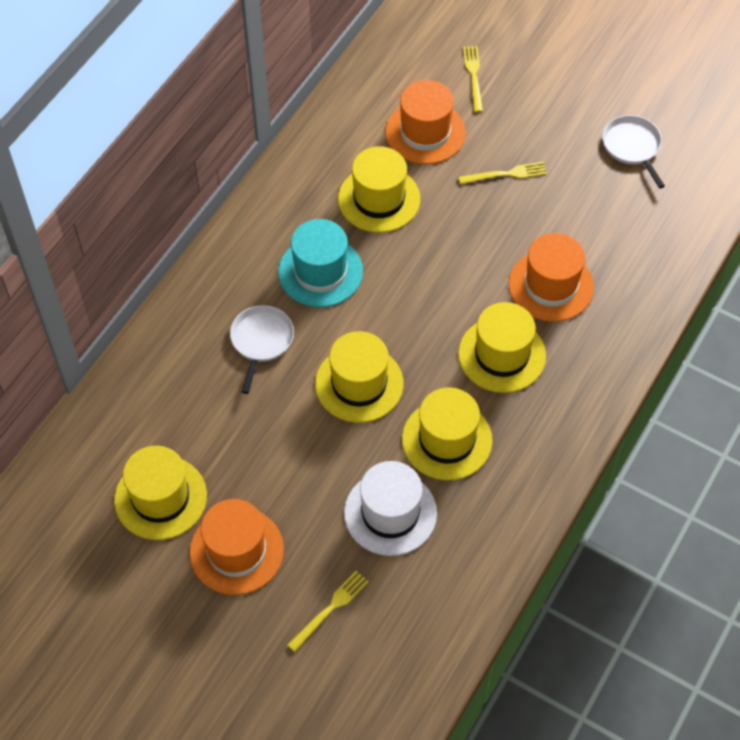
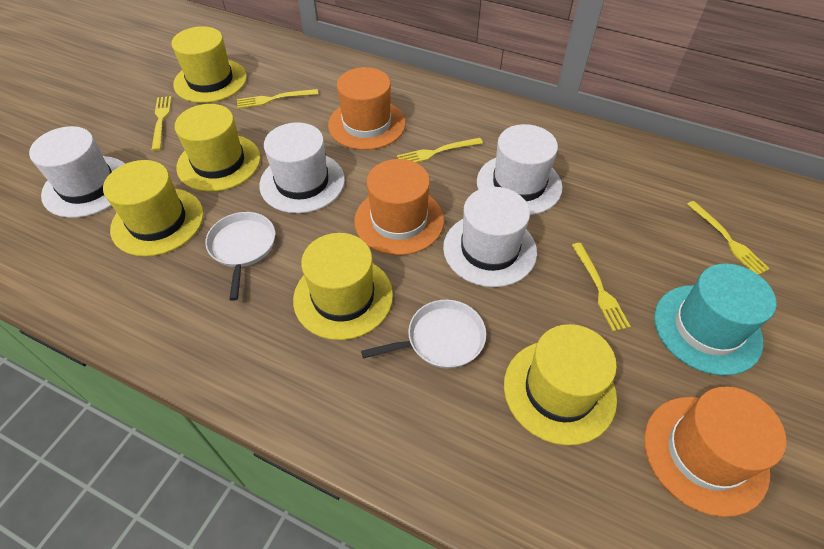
white hat: [344,461,437,556] = 1 -> [29,126,125,218] [259,122,345,213] [443,187,537,287] [477,124,563,215] = 4
yellow fork: [287,571,369,652] [458,162,547,184] [463,46,483,112] = 3 -> [152,96,172,151] [237,89,318,109] [397,138,483,163] [572,243,631,331] [687,201,770,274] = 5

